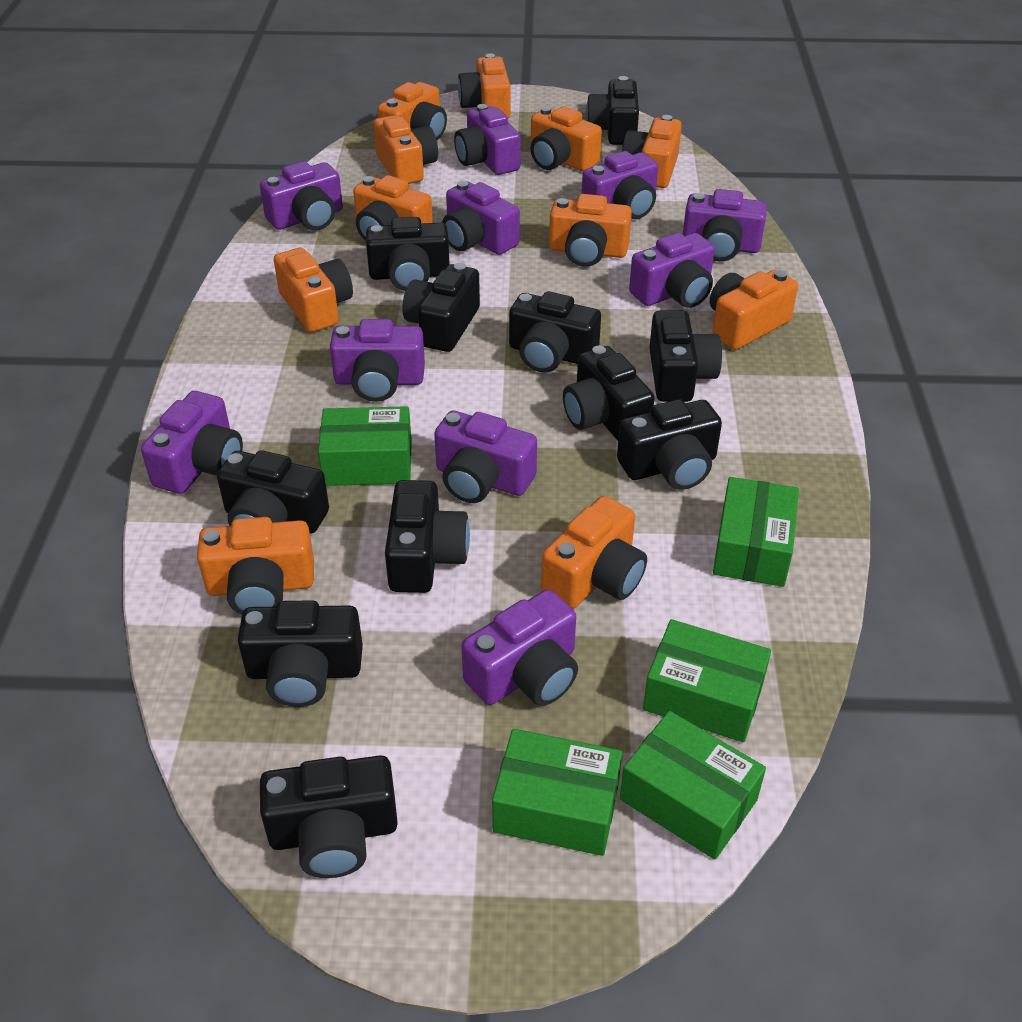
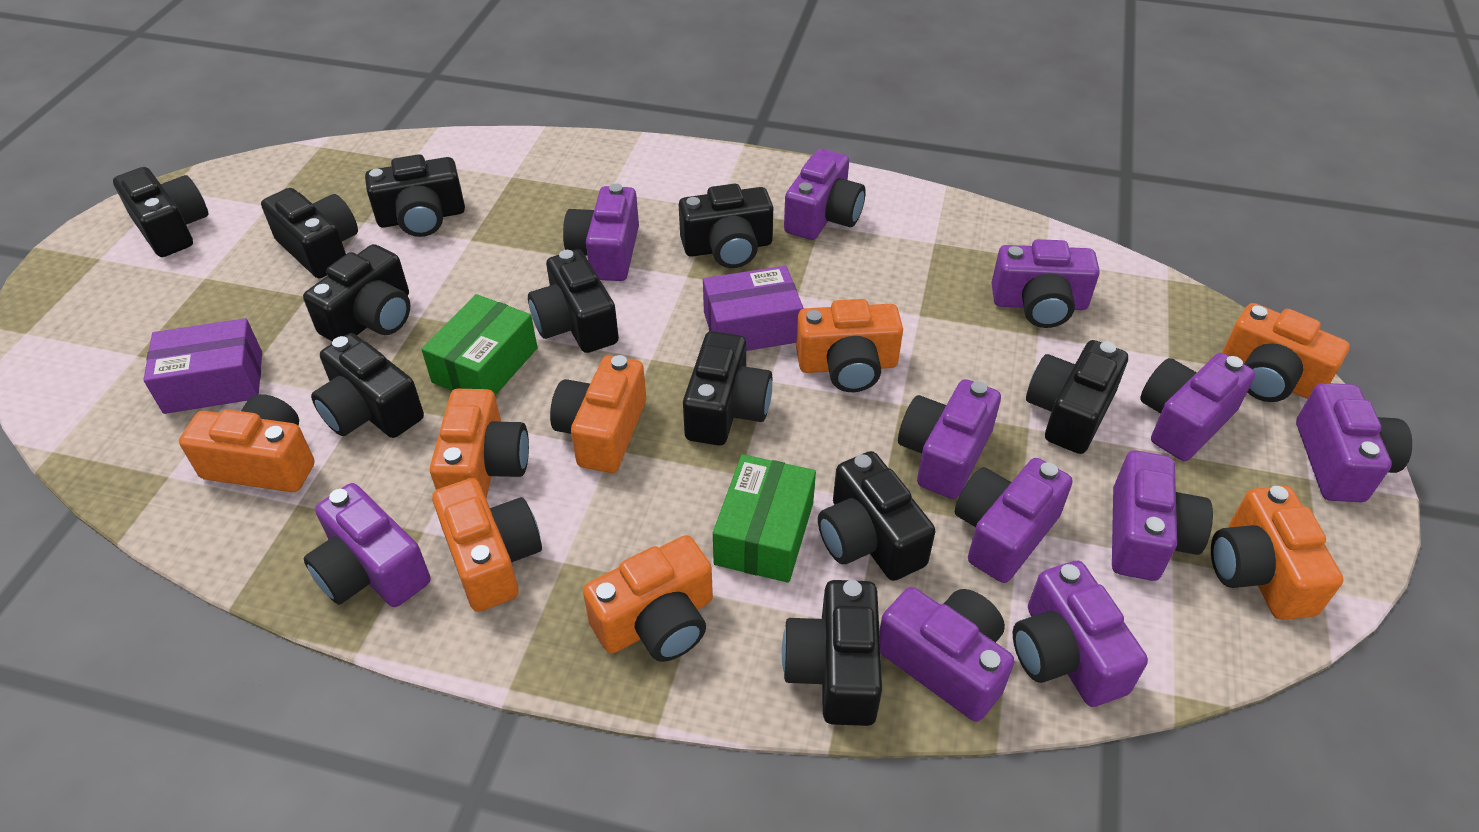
green box: [318,406,412,486] [492,729,622,856] [620,711,766,860] [643,619,771,742] [713,477,799,587] = 5 -> [421,294,538,395] [713,454,816,583] = 2
orange camera: [197,517,314,614] [274,248,353,332] [353,175,433,241] [374,115,438,184] [378,82,447,140] [458,53,511,118] [530,106,602,171] [541,496,647,609] [549,194,632,267] [622,115,682,188] [710,270,798,350] = 11 -> [179,394,314,492] [430,389,529,498] [432,478,542,612] [550,355,646,473] [583,535,713,662] [796,299,903,392] [1211,486,1344,620] [1222,303,1350,402] = 8
purple box: none = 0 -> [143,318,262,414] [703,266,804,351] = 2
purple camera: [141,391,243,494] [260,161,343,230] [330,319,425,402] [434,411,537,503] [442,181,520,255] [454,104,521,175] [461,589,578,706] [582,151,658,219] [629,232,715,308] [683,189,767,261] = 10 -> [303,483,431,607] [563,183,639,281] [784,149,866,240] [879,587,1015,722] [898,379,1001,499] [955,458,1073,583] [991,239,1100,328] [1013,561,1148,707] [1112,450,1213,581] [1140,353,1255,461] [1296,383,1412,502] = 11

